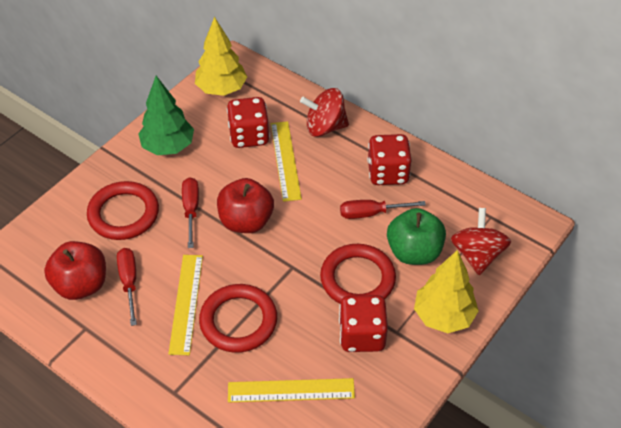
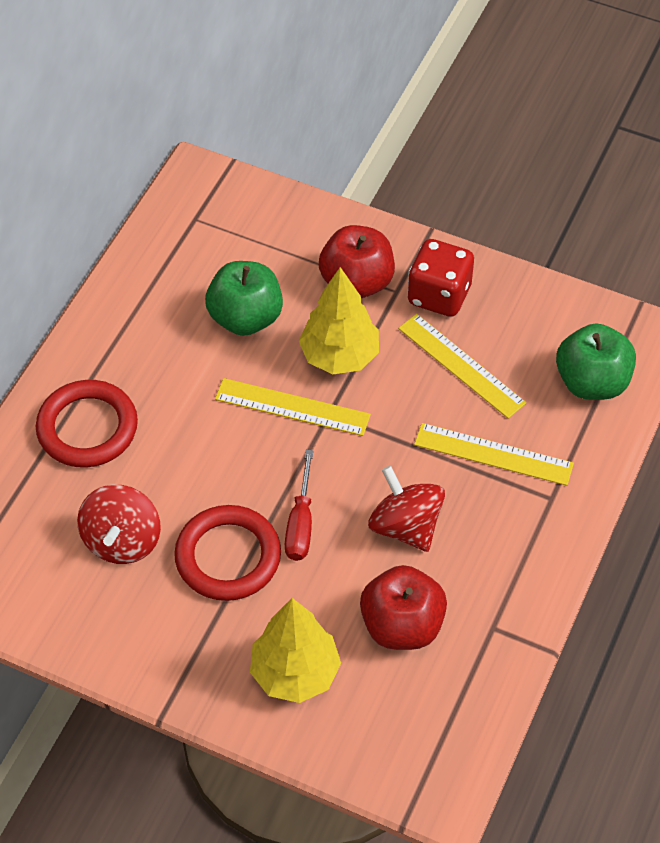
green apple: [387,208,446,265] = 1 -> [205,261,283,336] [556,323,636,400] = 2
green tree: [138,76,194,155] = 1 -> none = 0
red dice: [227,97,270,148] [339,295,388,352] [367,134,412,185] = 3 -> [407,239,474,317] = 1
red ring: [87,181,159,240] [199,284,277,353] [320,244,396,304] = 3 -> [36,380,138,468] [174,505,281,601] = 2
red screwdriver: [117,248,137,326] [182,177,199,248] [340,200,426,219] = 3 -> [285,450,313,561] = 1

